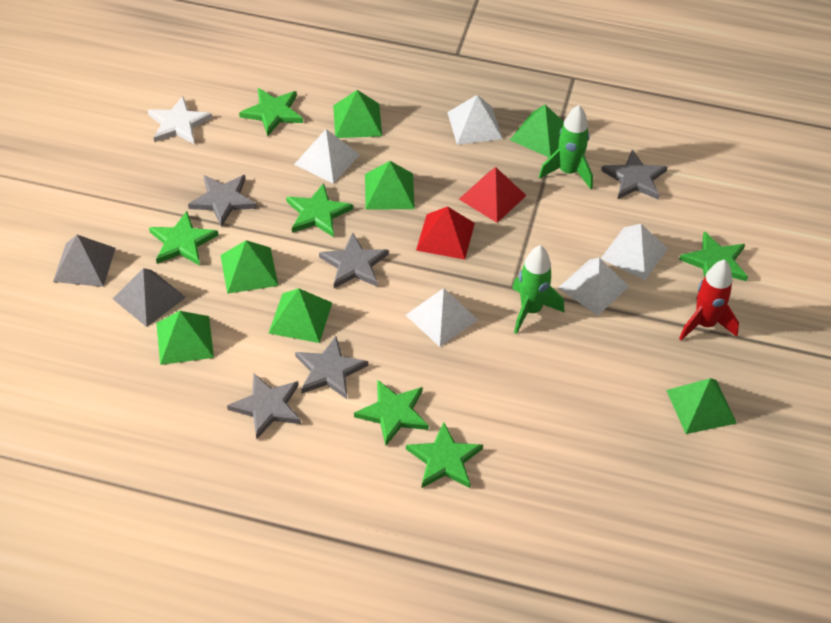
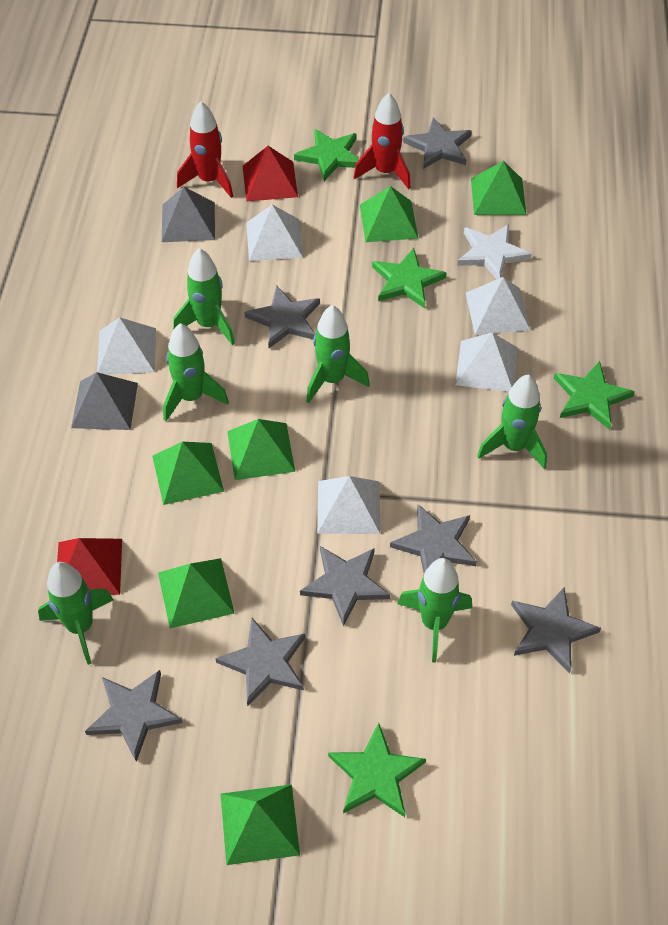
green pyramid: [156,311,214,365] [220,240,278,294] [269,288,332,343] [333,90,382,138] [365,161,415,210] [510,104,564,157] [666,378,737,434] = 7 -> [152,442,224,505] [158,558,235,628] [220,784,300,865] [227,419,295,480] [360,186,418,242] [471,161,526,215] = 6
green rocket: [512,245,564,334] [539,105,593,189] = 2 -> [38,562,114,665] [163,323,229,421] [173,248,235,345] [306,305,370,403] [397,558,472,663] [477,374,547,469] = 6
green star: [149,211,219,266] [239,88,303,136] [286,183,353,237] [354,380,429,446] [406,422,483,488] [679,231,748,281] = 6 -> [294,129,359,181] [328,723,426,817] [372,248,447,308] [554,361,635,430] = 4
grey star: [188,175,257,227] [227,373,301,439] [295,336,368,399] [319,233,389,288] [601,149,667,200] = 5 -> [85,670,183,762] [215,618,305,707] [245,285,320,348] [300,546,390,626] [390,504,477,573] [403,117,472,169] [511,587,601,673] = 7
red rocket: [679,260,739,340] = 1 -> [177,101,233,198] [353,93,411,189] = 2

